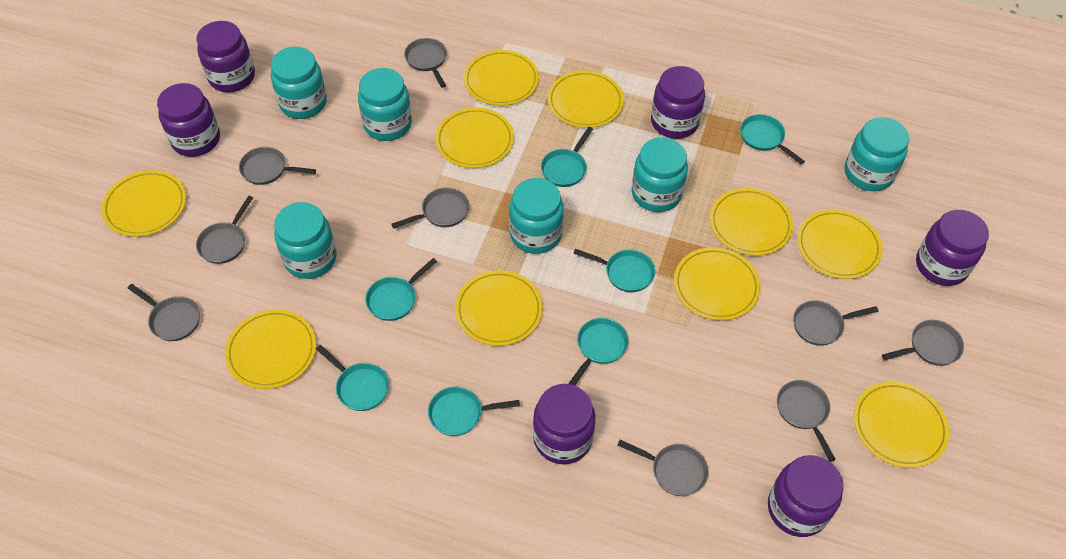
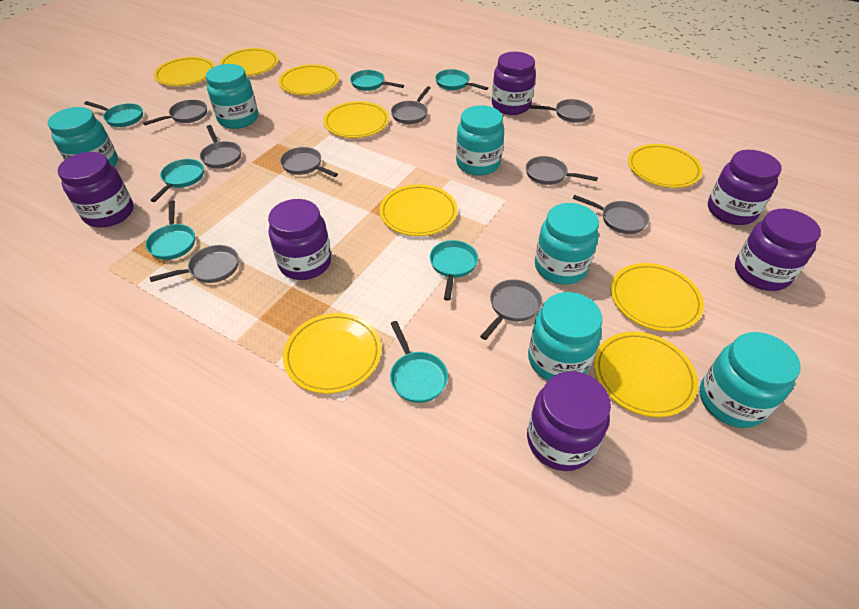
yellow plate: [101,170,186,237] [225,309,316,389] [435,108,514,168] [455,270,543,346] [464,50,539,106] [548,70,624,128] [674,247,761,320] [710,188,793,256] [797,210,883,279] [853,382,949,468] = 10 -> [154,57,215,86] [220,48,279,76] [279,64,339,95] [283,313,381,394] [323,101,389,138] [379,184,458,236] [594,332,698,417] [611,263,704,332] [628,144,703,188] = 9

